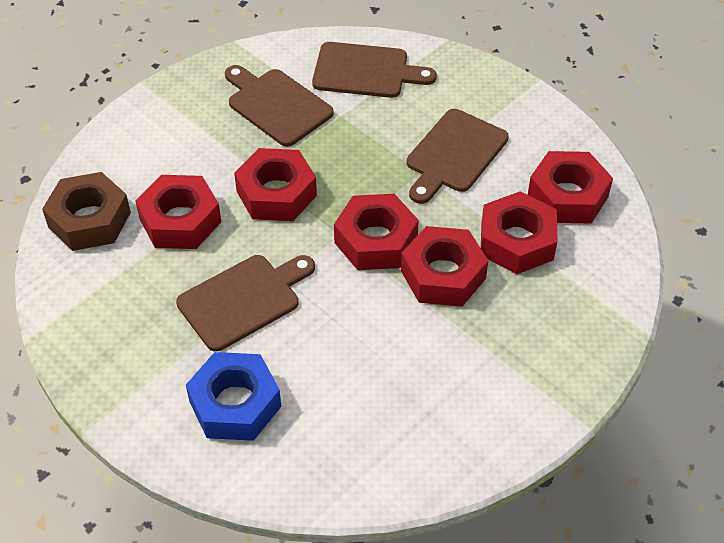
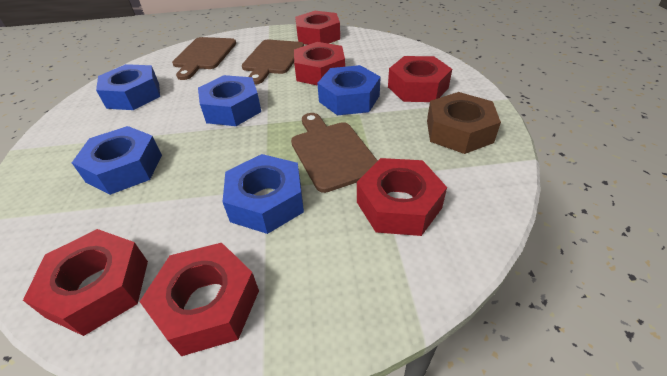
blue nut: [186,352,281,441] = 1 -> [72,126,162,195] [96,64,160,110] [198,75,261,126] [223,154,304,234] [317,65,381,115] = 5
brown cutting board: [176,255,315,352] [225,65,334,147] [312,42,437,98] [407,109,509,204] = 4 -> [172,37,236,80] [242,40,304,85] [291,113,378,193] = 3

